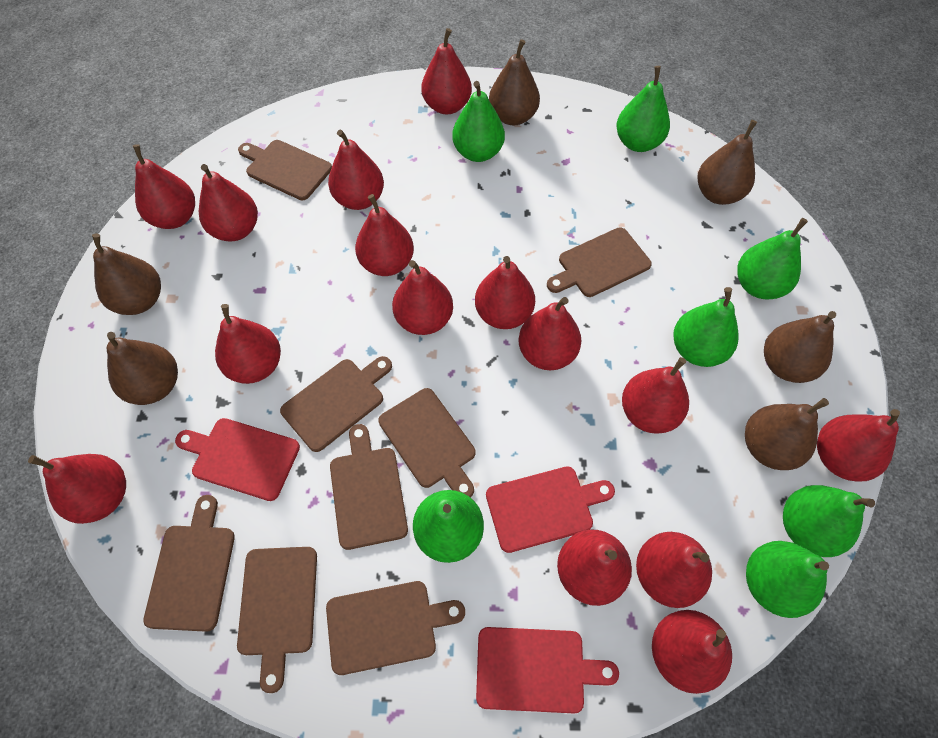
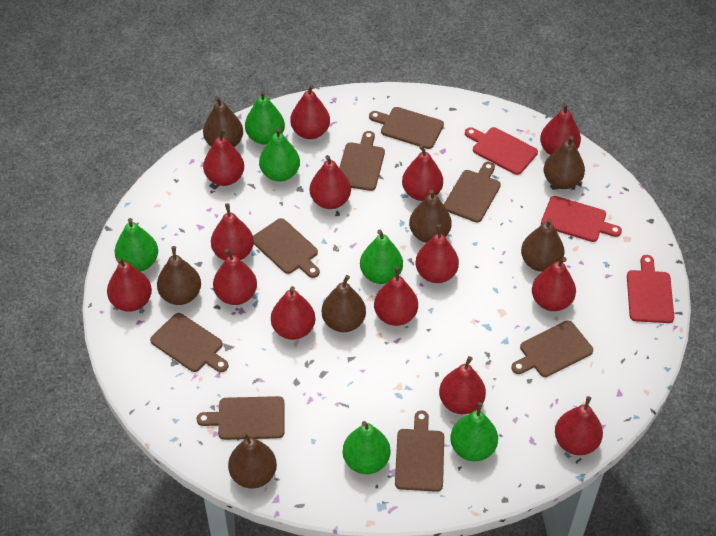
brown pear: [92,234,161,315] [107,332,178,405] [489,39,540,125] [698,120,757,205] [745,398,829,470] [764,311,836,383] = 6 -> [157,246,201,305] [203,96,243,147] [228,432,277,488] [322,275,366,332] [409,189,452,243] [521,218,564,272] [543,136,585,189] = 7
green pear: [413,490,484,563] [452,81,505,162] [616,66,670,152] [673,287,739,367] [737,218,808,299] [746,541,829,618] [783,485,875,557] = 7 -> [115,218,158,271] [245,91,285,145] [259,128,300,182] [343,421,391,474] [360,230,403,284] [450,402,498,461] = 6
red pear: [28,454,126,524] [133,144,195,229] [199,164,258,241] [215,304,281,384] [328,129,384,210] [355,194,414,276] [392,260,453,335] [421,28,472,114] [475,256,535,329] [519,297,581,370] [557,529,632,606] [622,357,689,434] [636,532,712,608] [652,610,732,694] [817,409,900,482] = 15 -> [107,258,152,312] [203,129,244,186] [211,203,254,261] [213,248,257,305] [271,286,315,340] [290,85,330,139] [310,155,351,209] [374,267,418,326] [402,145,443,201] [415,224,459,283] [439,356,486,414] [532,257,576,311] [540,103,581,155] [555,396,603,455] = 14

